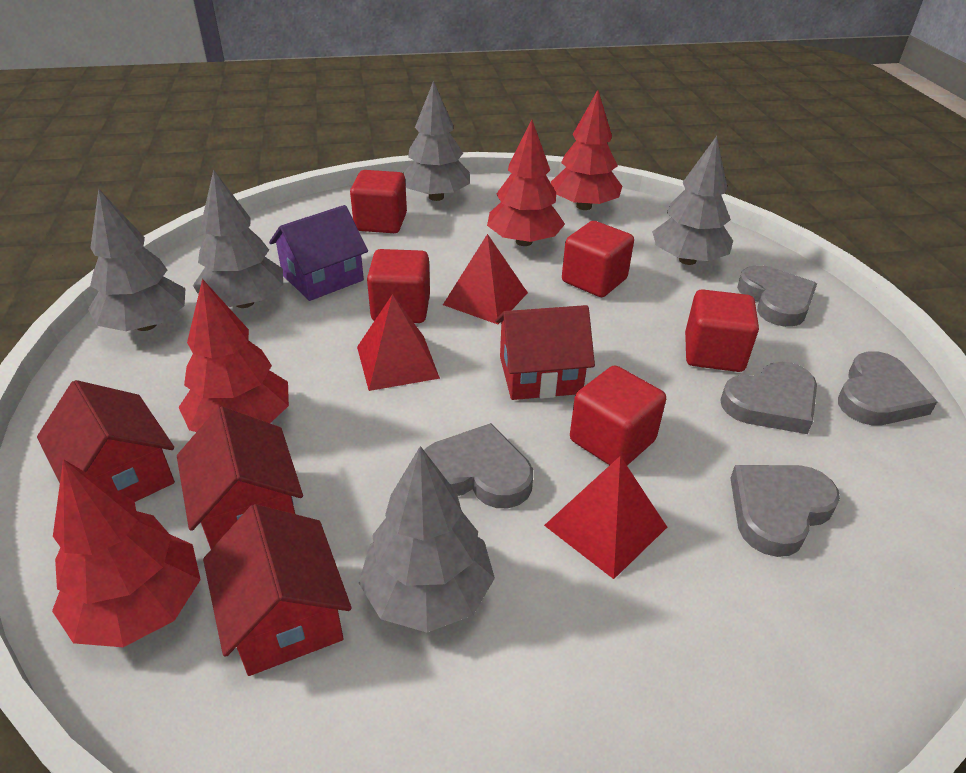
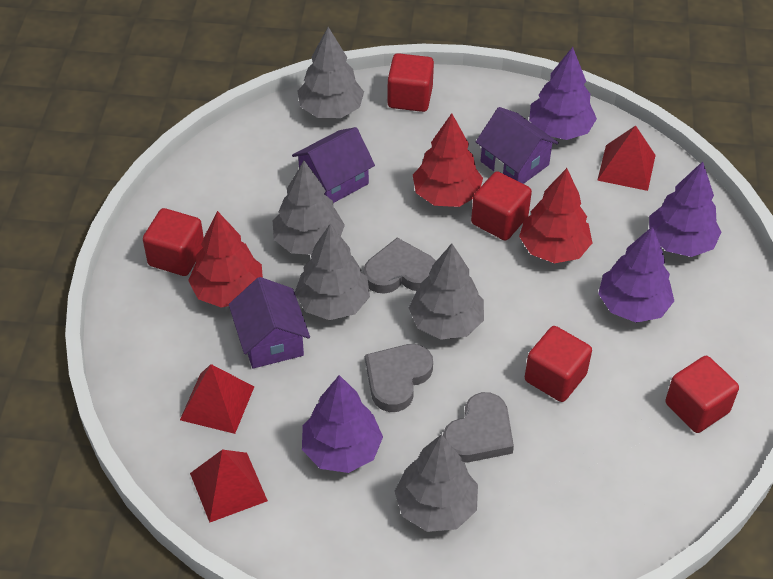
grey heart: [424,423,533,508] [720,362,817,434] [730,465,840,557] [737,265,817,327] [838,351,937,425] = 5 -> [363,238,436,294] [365,344,433,412] [443,392,514,462] = 3
purple house: [269,205,368,301] = 1 -> [229,277,310,369] [292,127,375,203] [476,107,559,184] = 3
purple tree: none = 0 -> [302,375,383,473] [529,47,597,140] [598,226,674,323] [649,161,721,257] = 4
red house: [37,380,175,502] [177,406,303,549] [203,504,351,676] [495,305,595,400] = 4 -> none = 0
red tree: [52,459,201,647] [179,279,289,432] [487,119,565,246] [551,90,622,210] = 4 -> [188,211,263,308] [413,113,483,207] [519,168,592,263] = 3

